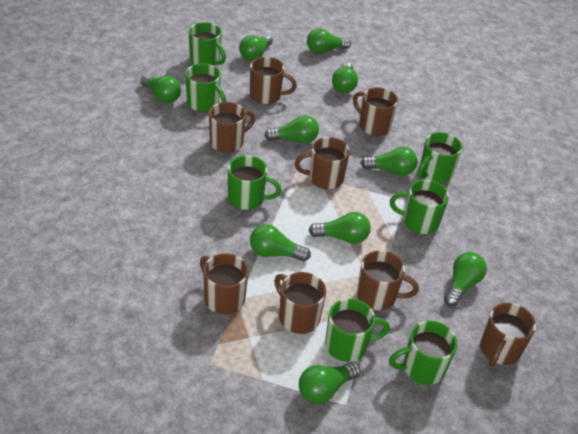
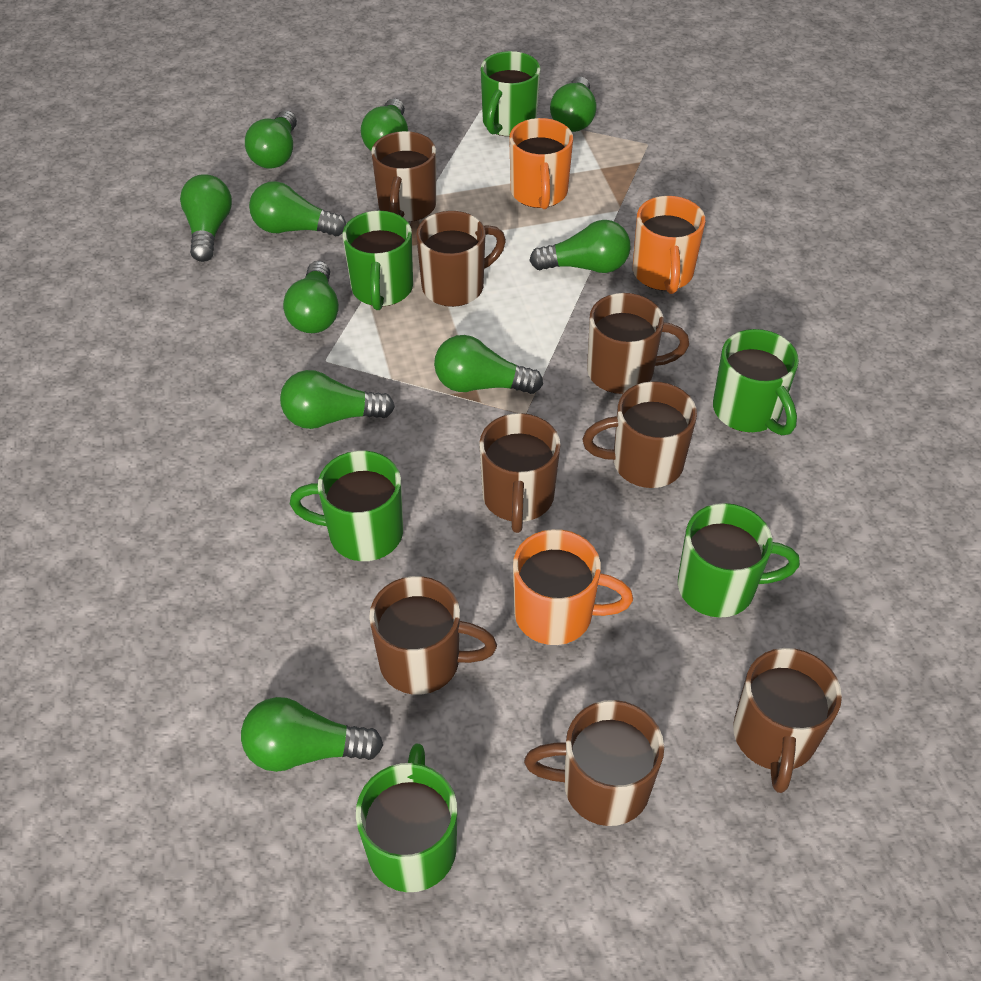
green mug: [185,63,226,112] [189,22,226,66] [228,156,282,210] [325,298,390,362] [389,321,458,385] [390,180,449,234] [417,132,462,183] = 7 -> [290,450,403,561] [342,211,413,310] [356,744,457,892] [481,51,541,137] [678,503,800,618] [713,329,799,435] = 6
orange mug: none = 0 -> [509,118,573,209] [513,529,633,645] [633,196,706,294] = 3

